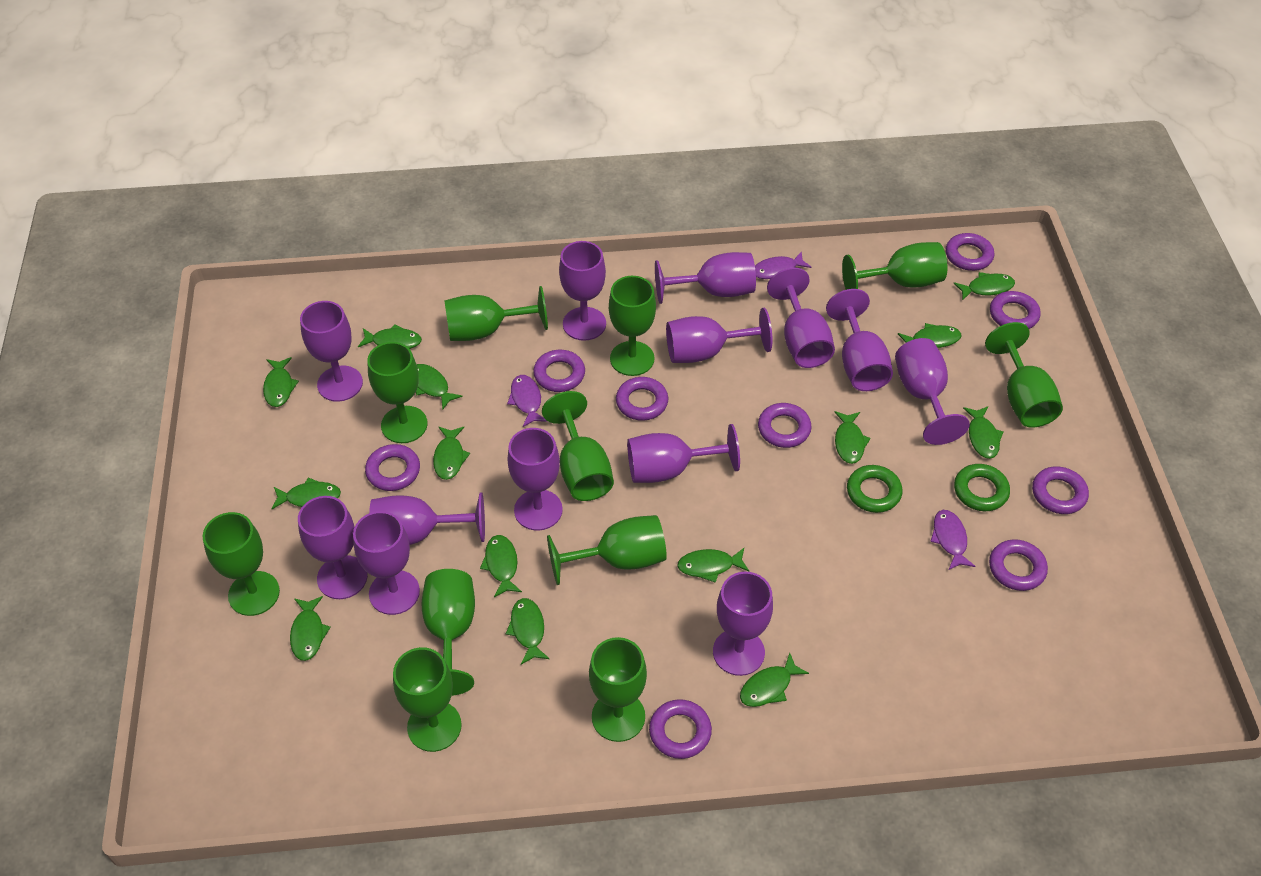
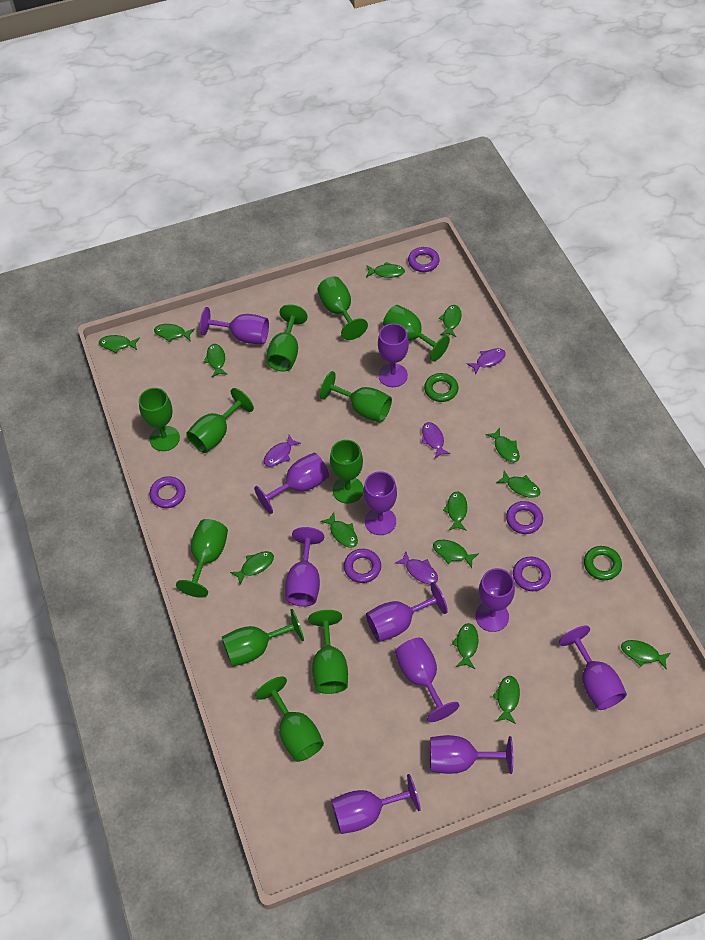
purple fish: [507,375,548,427] [755,251,811,279] [930,510,976,570] = 3 -> [264,435,301,467] [395,551,438,584] [422,422,451,458] [466,348,506,374] = 4
purple goblet: [298,496,368,599] [300,301,363,402] [353,511,420,615] [369,492,485,545] [508,428,563,531] [559,241,606,341] [627,424,740,483] [655,252,756,304] [666,308,772,363] [713,572,773,676] [767,268,835,368] [826,289,893,391] [895,338,970,445] = 13 -> [200,307,269,344] [254,453,329,514] [285,527,324,607] [331,774,421,834] [363,471,397,535] [366,582,448,642] [378,323,409,387] [395,638,459,722] [430,735,513,774] [475,568,515,632] [559,626,627,710] = 11
purple ring: [365,444,420,491] [533,350,585,392] [616,377,668,421] [649,699,712,759] [758,403,812,448] [946,233,994,271] [989,539,1048,591] [990,291,1041,329] [1032,466,1089,514] = 9 -> [149,476,185,508] [344,549,381,583] [408,247,440,272] [506,501,543,534] [513,557,551,591] = 5

